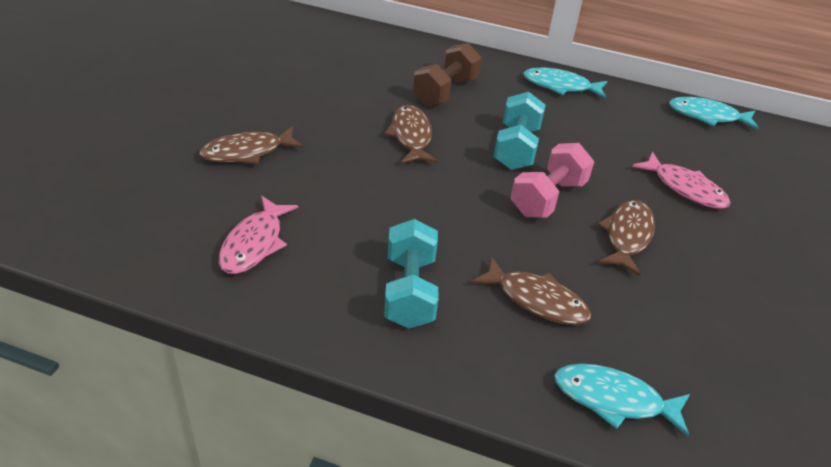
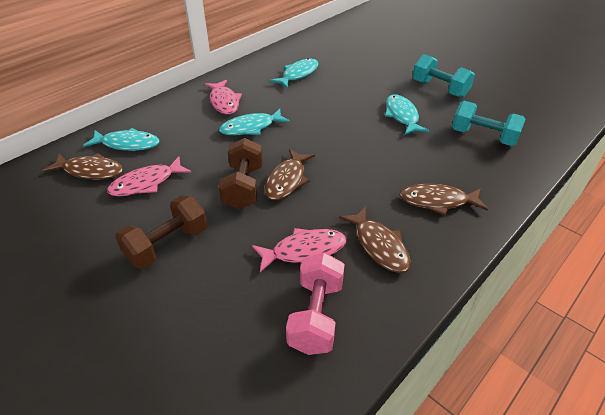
brown dumbbell: [413,43,482,106] = 1 -> [115,196,207,269] [219,138,263,209] = 2
pink fish: [219,196,298,274] [632,152,731,209] = 2 -> [107,157,191,196] [205,80,242,114] [252,228,346,272] = 3
turquoise fish: [523,67,608,99] [554,364,690,436] [669,97,759,130] = 3 -> [83,128,159,151] [219,109,290,135] [270,58,319,88] [385,94,429,135] = 4

